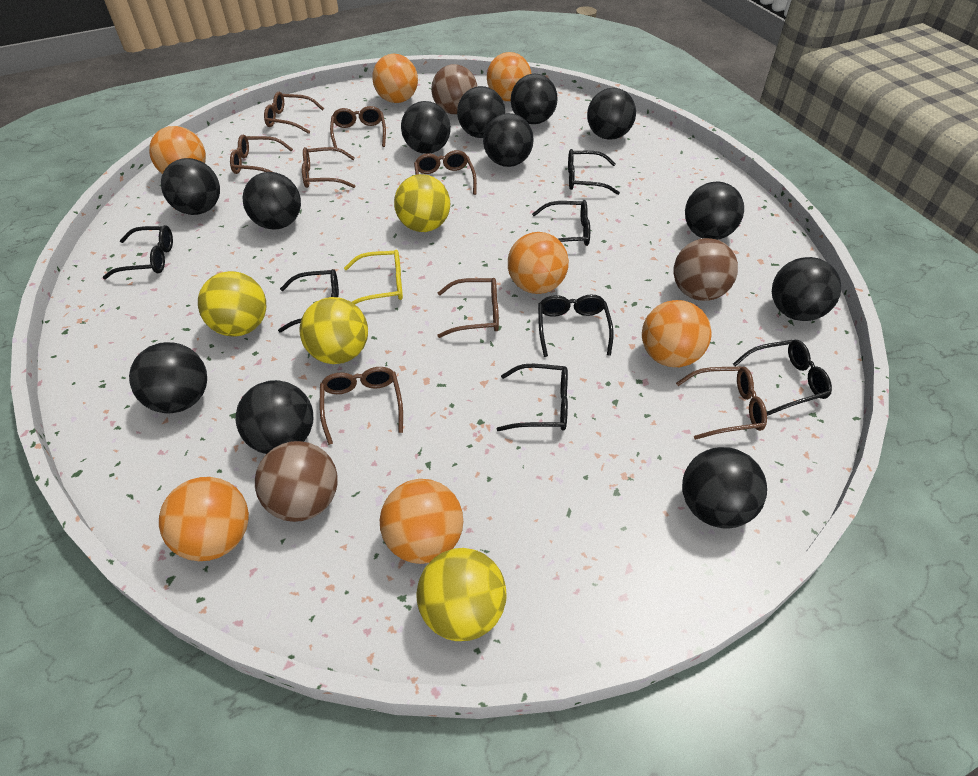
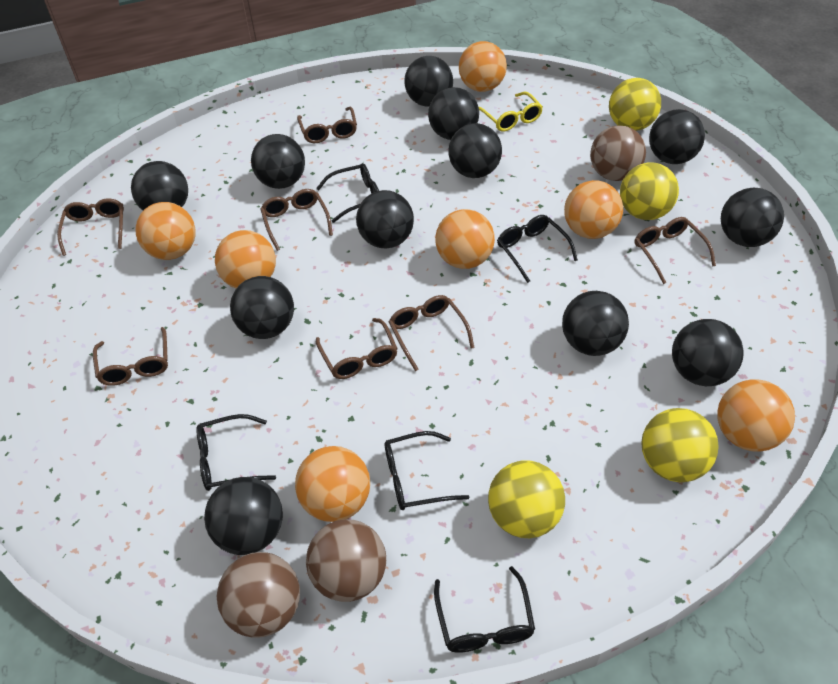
black glasses: [102,225,173,279] [278,269,339,332] [497,364,568,431] [532,200,590,246] [538,295,614,357] [568,149,620,195] [733,340,832,416] = 7 -> [196,414,276,491] [316,163,379,223] [384,431,469,510] [434,566,535,653] [497,215,578,283] = 5
brown glasses: [230,135,293,174] [264,92,324,134] [302,147,355,188] [320,367,403,445] [330,106,386,148] [414,150,477,195] [437,278,499,338] [676,367,767,440] = 8 -> [57,198,124,256] [93,327,168,386] [260,189,333,251] [297,107,357,143] [316,318,398,379] [389,295,475,371] [635,217,716,284] = 7

